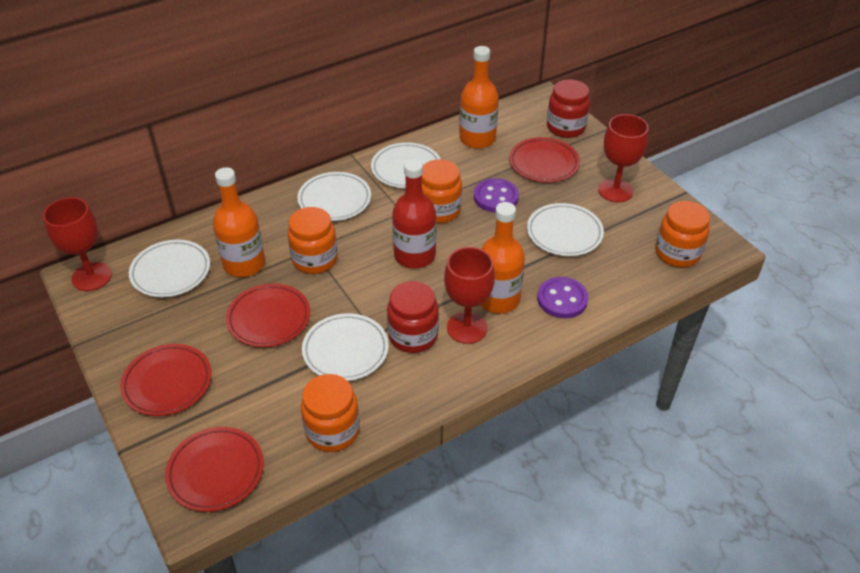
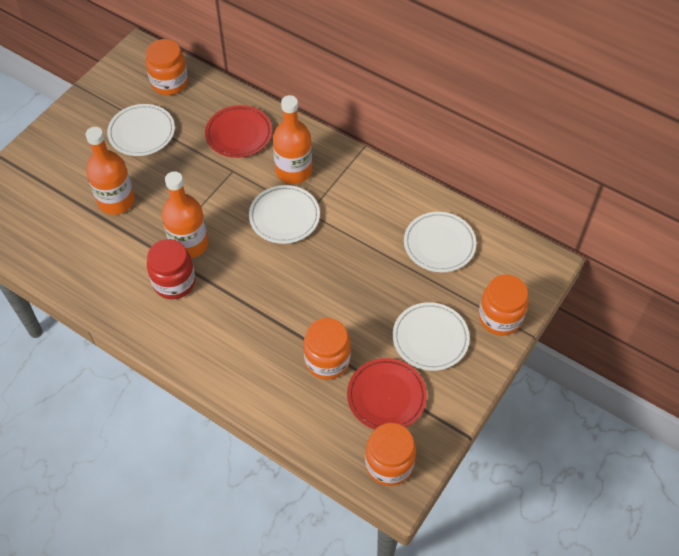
purple button: [474,178,519,212] [537,277,589,318] = 2 -> none = 0
red bottle: [392,159,436,269] = 1 -> none = 0
red goblet: [43,197,112,291] [444,247,495,344] [598,114,649,202] = 3 -> none = 0
red jar: [387,281,439,353] [547,79,590,138] = 2 -> [147,239,196,299] = 1
red plate: [120,344,212,416] [165,427,264,512] [226,283,310,347] [509,137,580,183] = 4 -> [205,105,272,158] [347,358,427,429] = 2
white plate: [129,240,210,297] [297,172,371,221] [302,313,389,381] [371,142,441,188] [527,203,604,256] = 5 -> [107,104,175,156] [249,185,320,244] [393,302,470,371] [404,212,476,272] = 4

